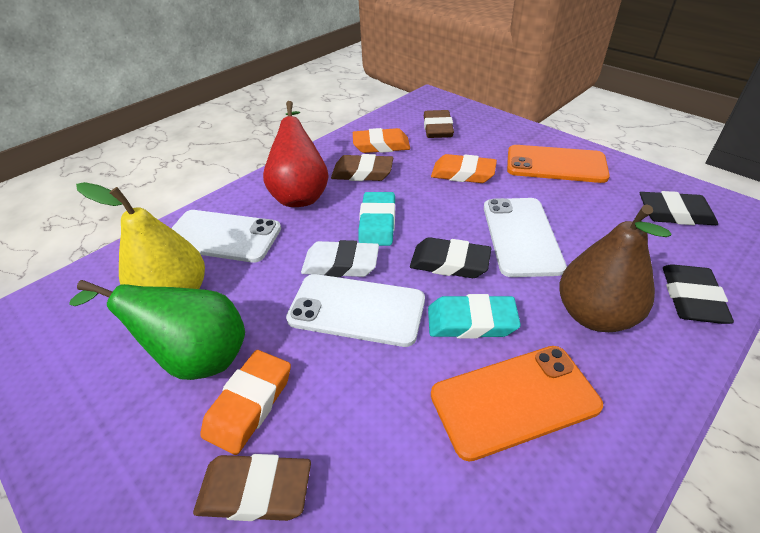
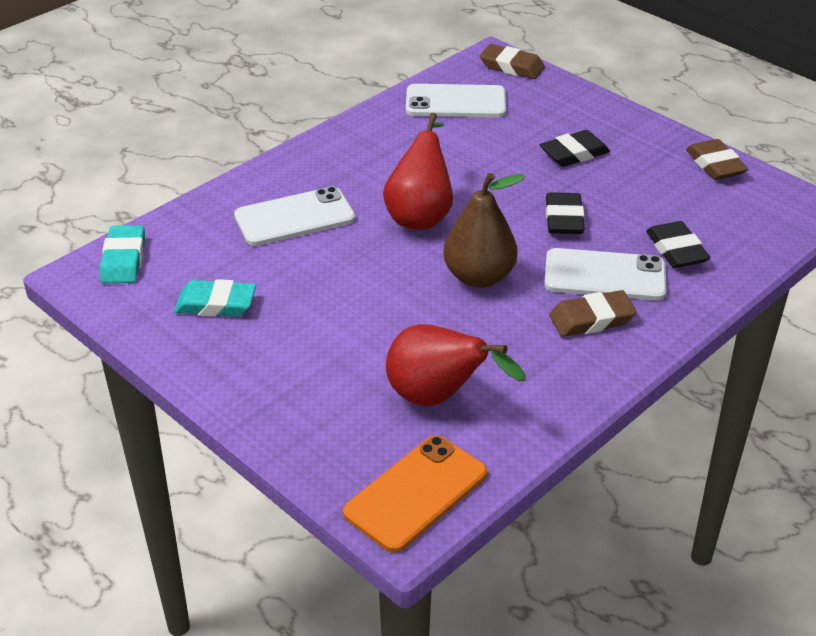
green pear: [69,280,245,380] = 1 -> none = 0
orange eraser: [200,350,291,455] [353,128,410,153] [431,154,497,183] = 3 -> none = 0
orange phone: [431,346,603,462] [507,145,610,183] = 2 -> [343,435,487,553] = 1
red pear: [263,101,328,207] = 1 -> [383,113,453,230] [386,324,526,407] = 2
white eraser: [301,240,379,277] = 1 -> none = 0
yellow pear: [76,182,205,289] = 1 -> none = 0

